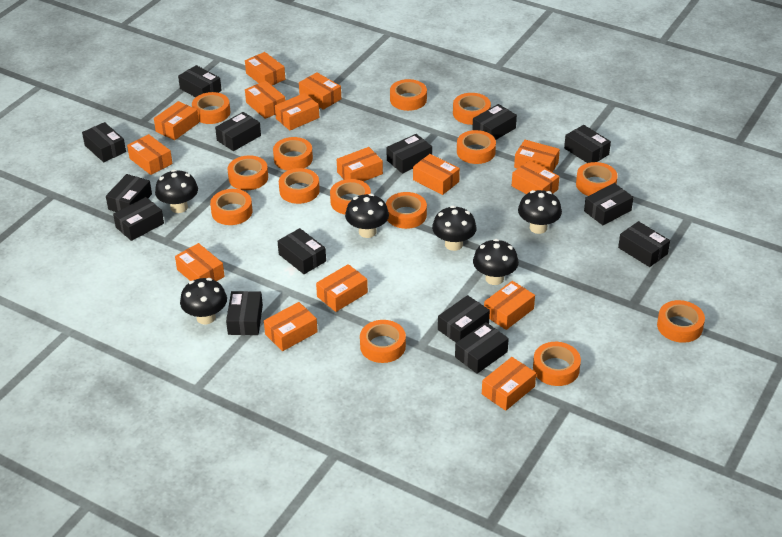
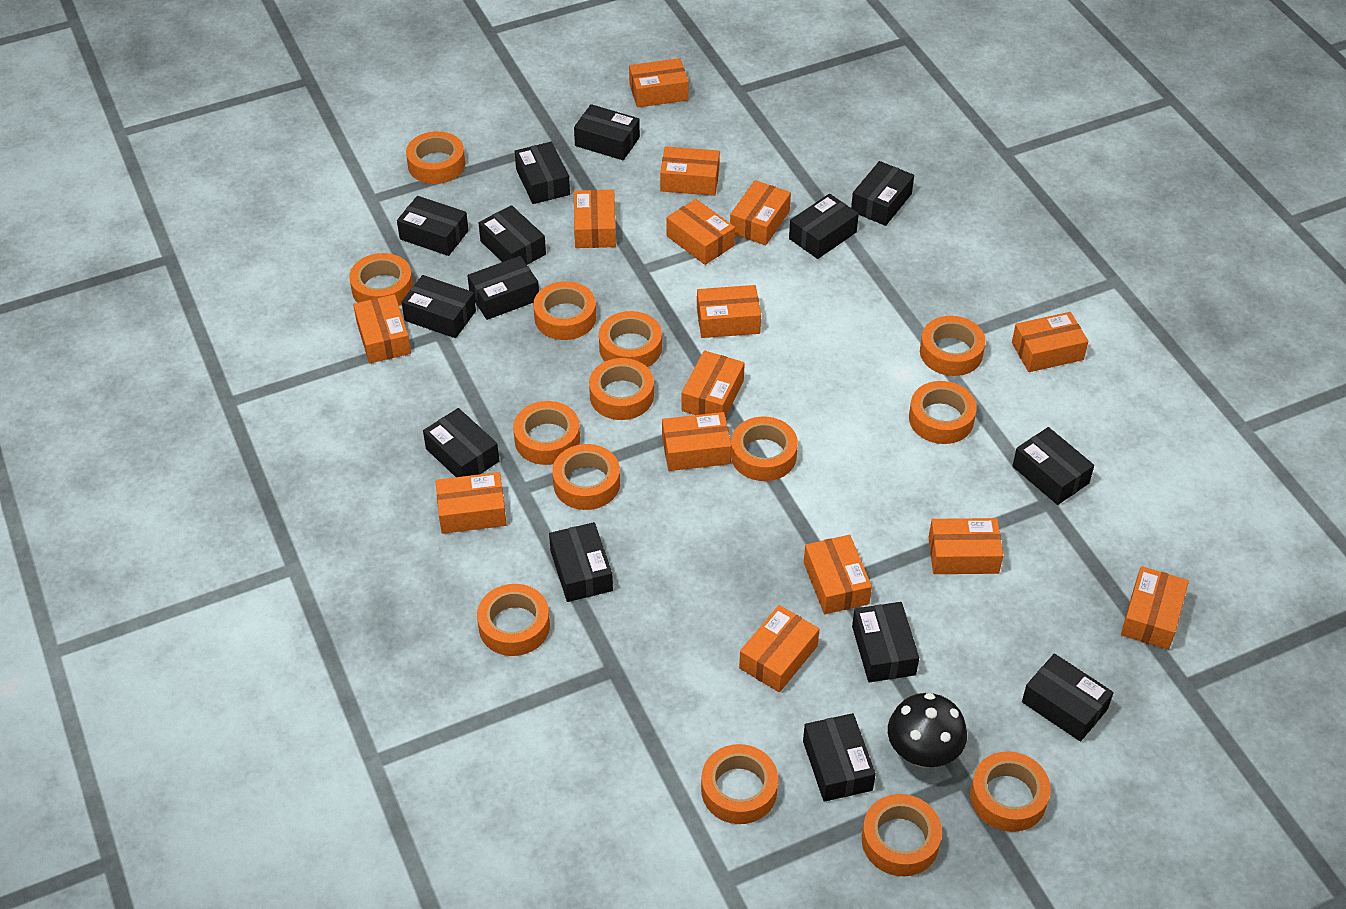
black mushroom: [155,169,198,213] [180,278,227,325] [345,194,389,238] [432,206,477,251] [473,239,519,285] [518,190,562,234] = 6 -> [888,693,967,767] = 1

